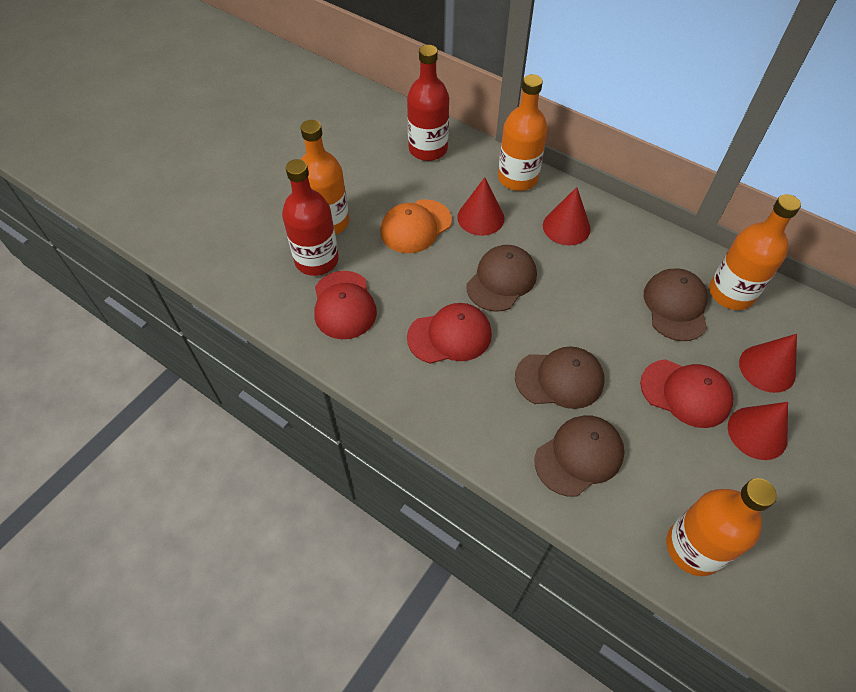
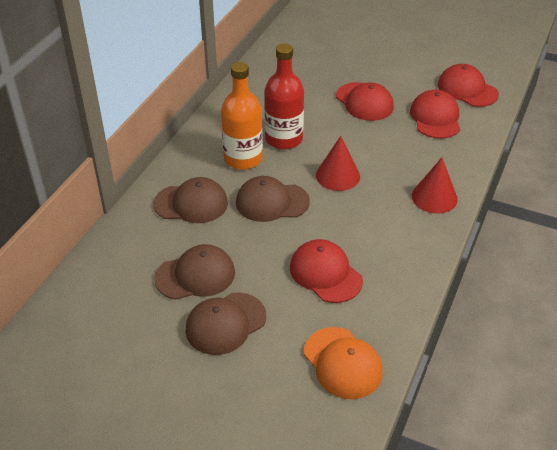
orange bottle: [300,120,349,235] [498,74,548,191] [666,478,777,576] [709,194,801,310] = 4 -> [221,62,263,170] = 1
red bottle: [282,159,339,276] [407,45,449,161] = 2 -> [264,43,304,150] = 1
red cap: [314,271,377,339] [407,303,492,364] [640,359,733,428] = 3 -> [290,239,363,303] [336,82,394,121] [410,90,460,139] [438,64,499,107] = 4
red cone: [457,177,505,236] [543,187,591,245] [728,402,788,460] [739,334,797,393] = 4 -> [316,136,360,191] [412,158,458,214] = 2

